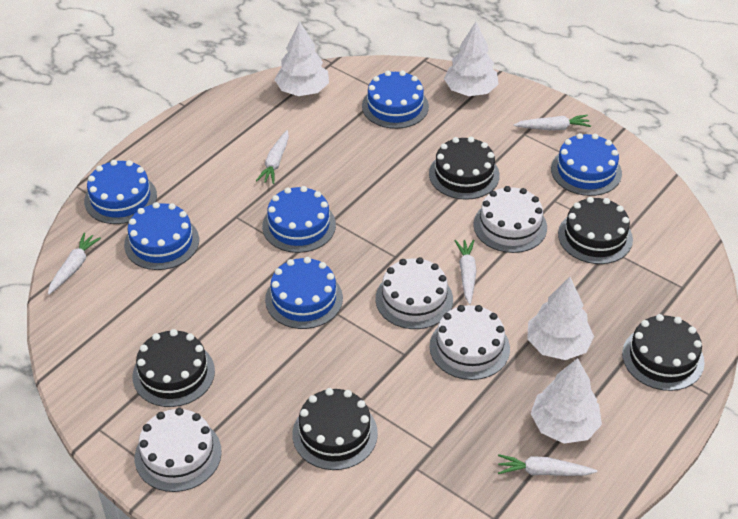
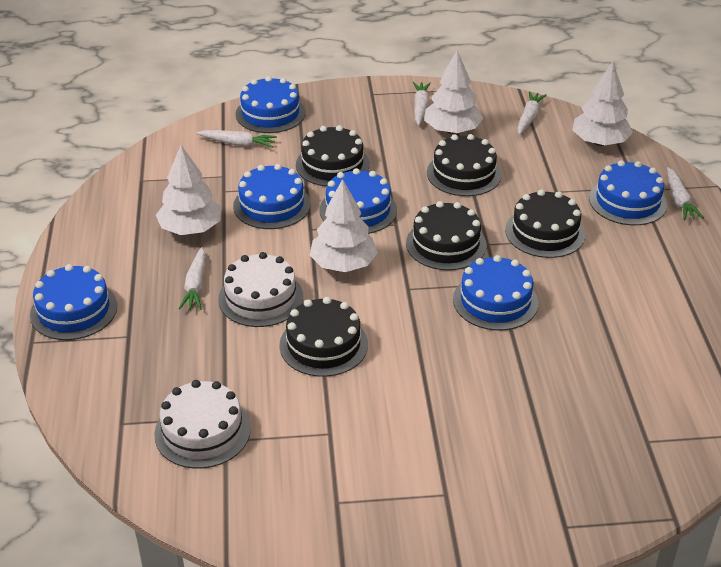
white cake: [135,408,222,492] [376,257,453,329] [429,305,510,380] [473,186,547,253] = 4 -> [154,380,251,469] [218,252,303,327] = 2

